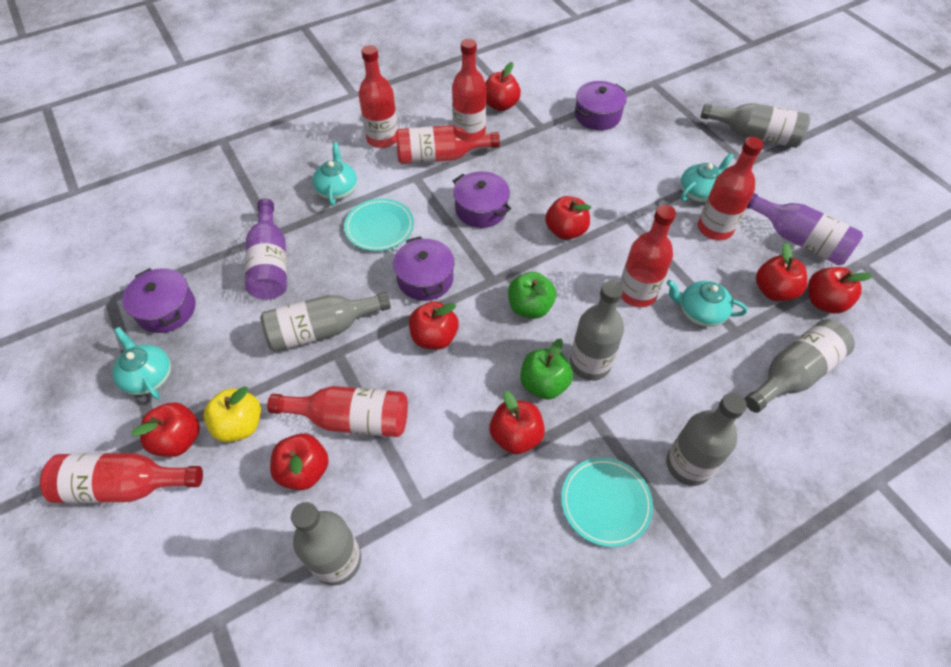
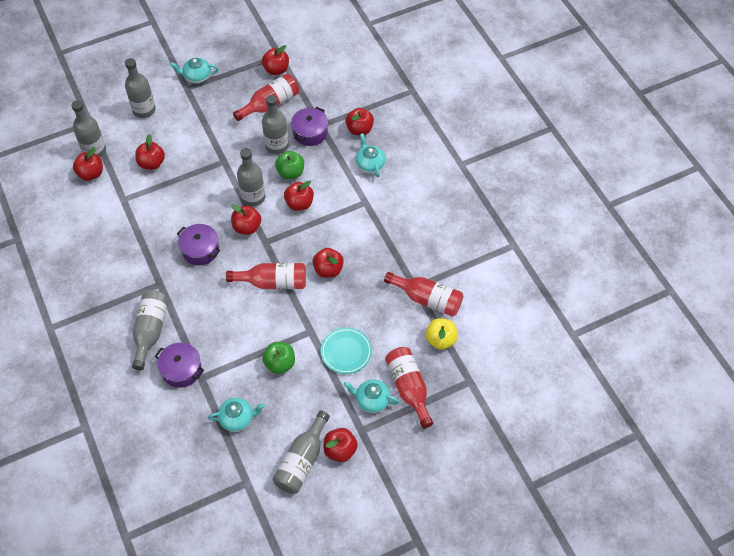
purple bottle: [245,198,287,300] [747,193,863,266] = 2 -> none = 0
purple pot: [122,268,196,333] [393,236,454,301] [453,171,511,228] [575,81,627,130] = 4 -> [155,343,204,388] [177,224,221,265] [291,107,328,146] = 3
red bottle: [40,453,203,503] [267,386,408,437] [359,45,398,148] [395,125,500,164] [452,39,486,134] [620,205,676,307] [698,137,764,240] = 7 -> [226,263,306,289] [233,73,299,121] [384,272,463,317] [385,347,433,428] = 4
turquoise plate: [344,199,414,251] [561,457,653,547] = 2 -> [321,327,372,374] = 1

